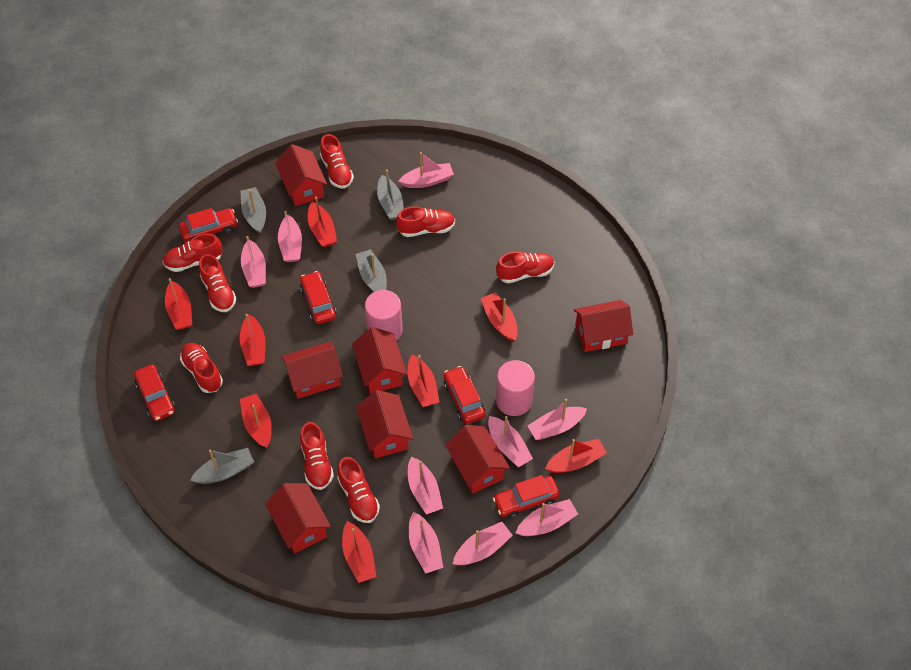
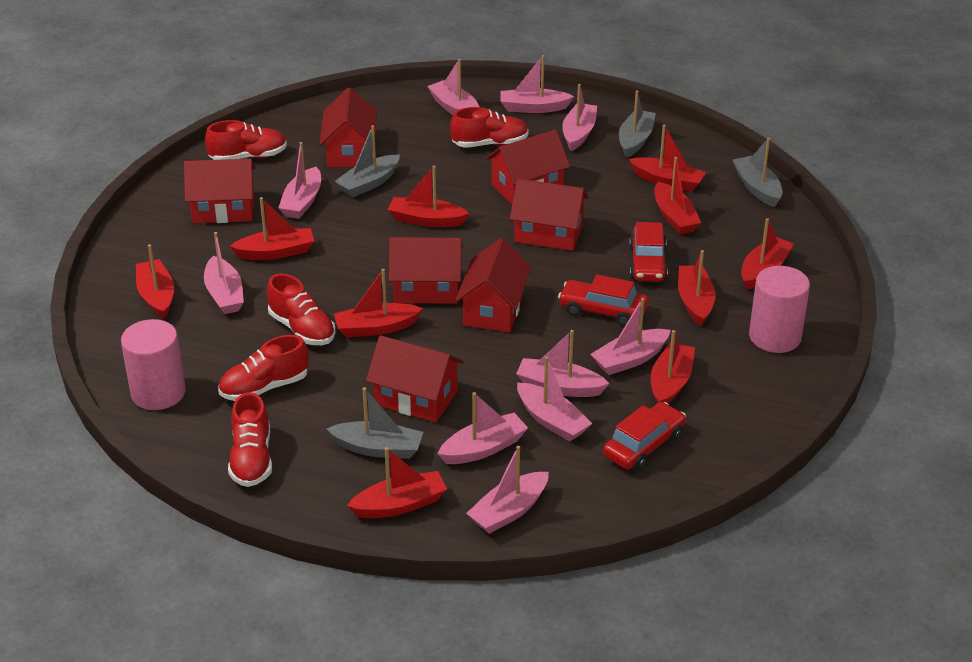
pink boat: [241,236,266,288] [278,211,302,262] [399,152,454,188] [408,456,443,515] [409,512,443,573] [453,522,513,565] [488,416,533,468] [516,499,578,536] [528,399,587,440] = 9 -> [204,232,244,314] [278,142,321,219] [427,59,480,115] [438,392,528,464] [466,446,549,534] [500,55,574,113] [516,330,610,397] [517,356,592,442] [562,84,597,151] [591,298,671,375] = 10
red boat: [165,278,192,330] [240,314,266,366] [240,393,272,448] [308,197,337,247] [342,521,377,583] [408,354,439,407] [481,292,518,342] [545,439,607,473] = 8 -> [136,244,174,319] [229,197,314,260] [334,269,423,337] [347,447,447,518] [388,166,470,227] [629,125,706,192] [651,330,695,404] [655,157,701,234] [678,250,715,326] [741,218,794,290] = 10
red car: [134,365,175,421] [179,208,238,242] [300,271,337,324] [444,366,485,424] [493,475,560,519] = 5 -> [558,275,648,326] [603,402,686,471] [629,222,668,282] = 3
red shoe: [163,234,222,272] [180,343,223,393] [199,254,236,312] [300,422,334,490] [320,134,354,188] [337,457,380,523] [396,206,455,237] [496,252,554,283] = 8 -> [205,120,287,160] [218,335,309,401] [228,392,272,487] [267,274,336,345] [450,107,529,148] = 5

